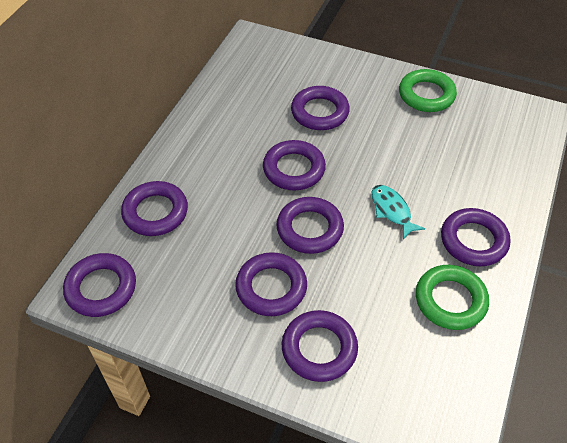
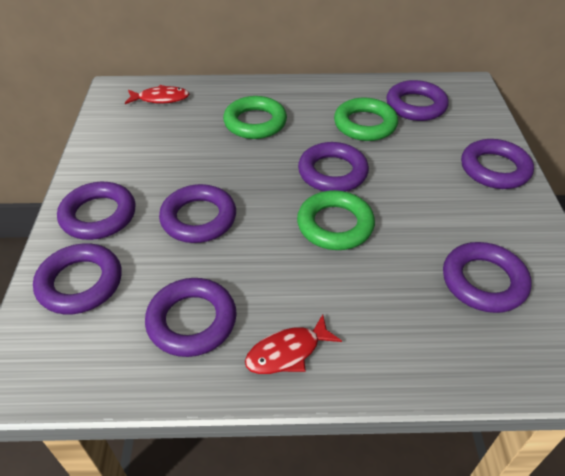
green ring: [399,69,457,112] [416,265,489,330] = 2 -> [223,96,287,139] [297,190,375,250] [334,98,398,141] = 3
red fish: none = 0 -> [125,85,189,104] [245,314,342,374] = 2
turquoise fish: [372,185,425,239] = 1 -> none = 0

